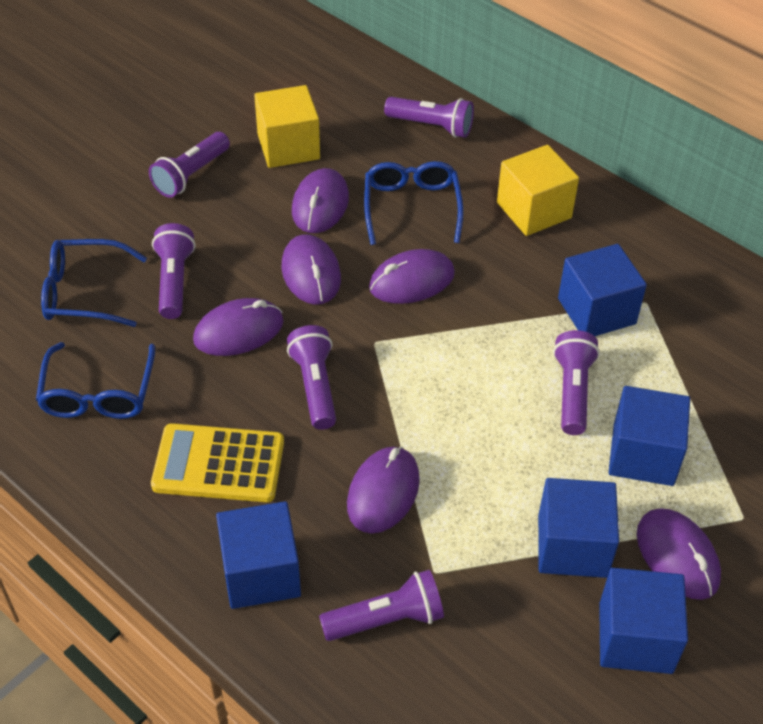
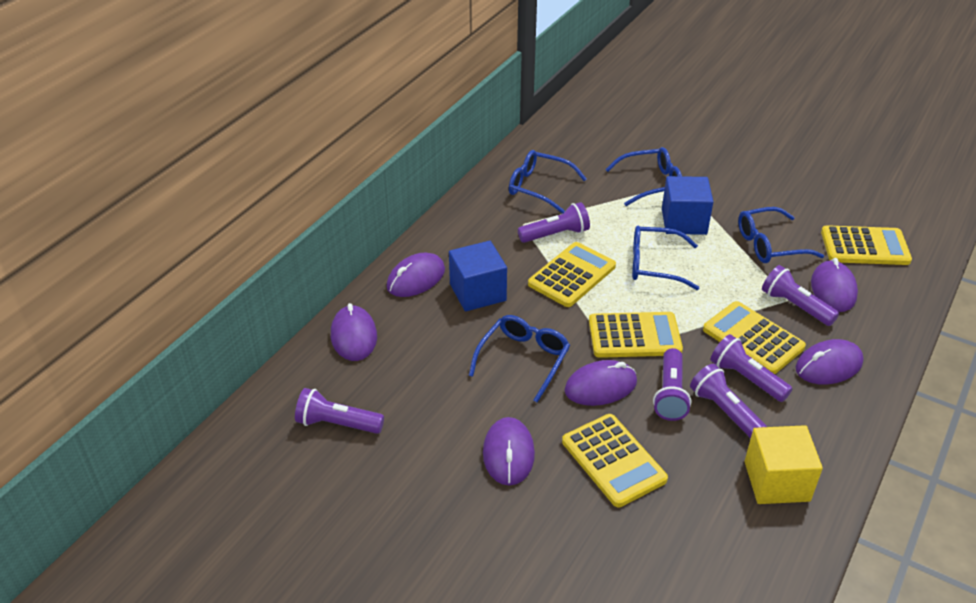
blue cube: [216,501,301,609] [538,478,619,578] [558,244,647,336] [599,568,688,674] [608,386,690,486] = 5 -> [449,241,507,311] [662,176,713,235] = 2
blue glasses: [36,342,155,419] [41,239,147,327] [364,161,464,245] = 3 -> [469,315,570,402] [509,150,587,214] [605,147,682,206] [632,226,699,290] [738,207,824,263] = 5
yellow calculator: [151,423,284,502] = 1 -> [528,242,616,307] [562,414,668,508] [589,312,683,358] [703,301,806,374] [821,225,912,265] = 5
yellow cube: [254,85,320,168] [497,145,579,236] = 2 -> [745,425,823,504] = 1

